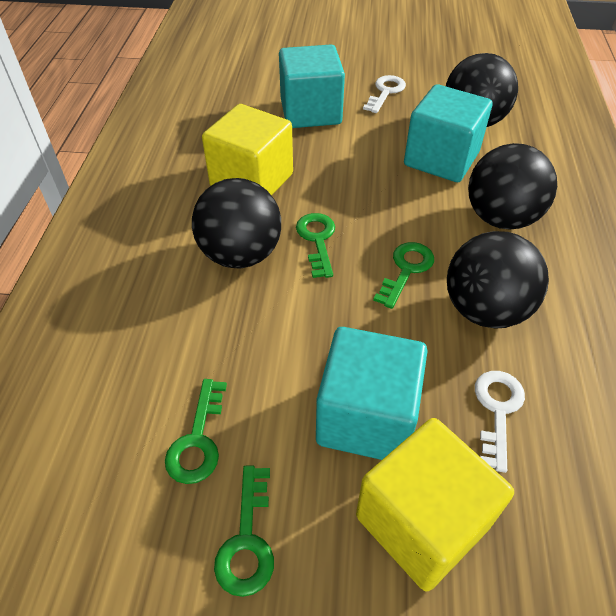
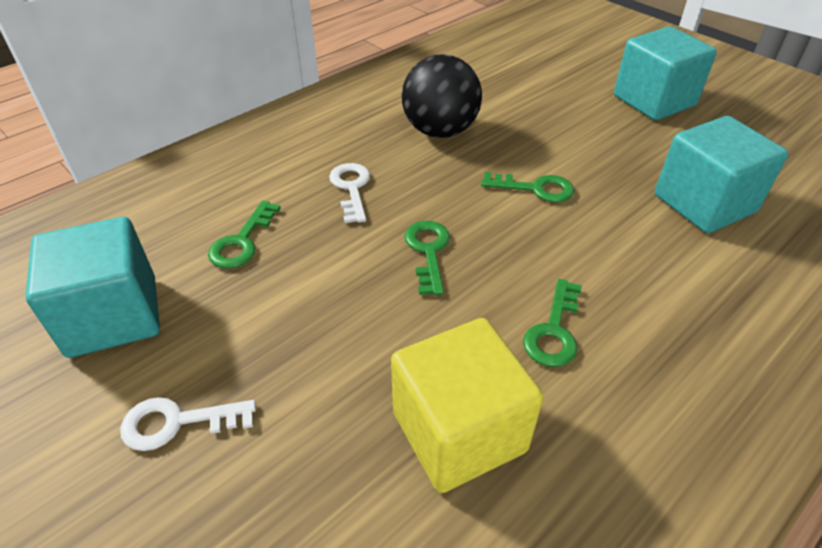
black ball: [192,178,281,268] [446,53,518,127] [447,231,549,329] [468,143,557,230] = 4 -> [402,54,482,138] = 1
yellow cube: [202,104,293,196] [356,418,514,591] = 2 -> [391,318,543,493] = 1

